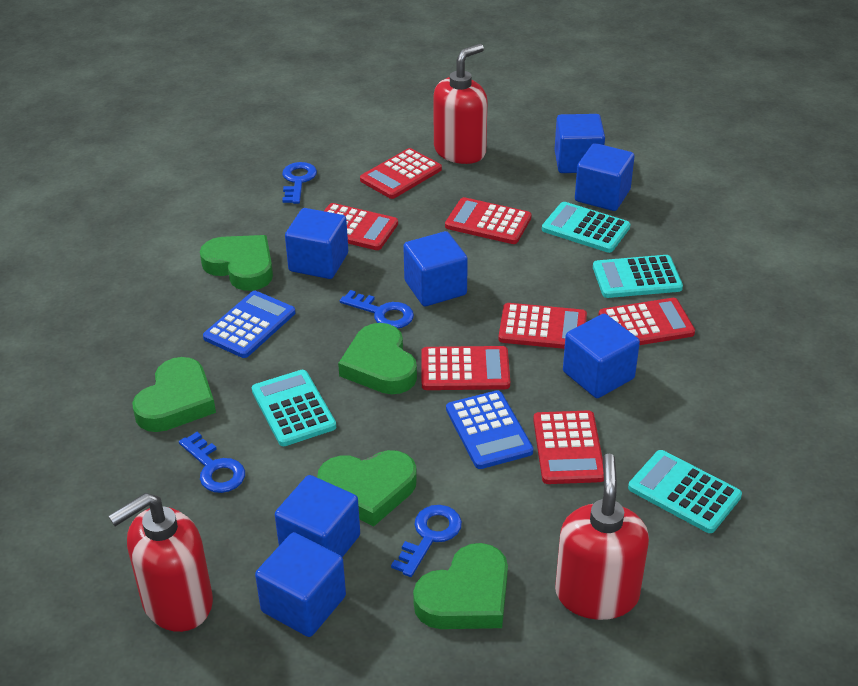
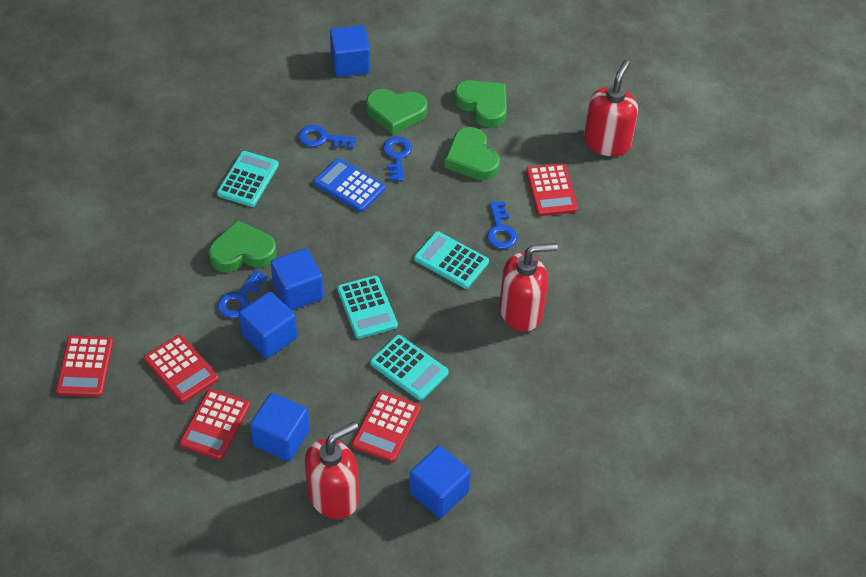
blue calculator: [203,291,295,358] [446,390,533,469] = 2 -> [314,158,385,212] = 1
blue cube: [255,532,346,637] [275,475,360,557] [285,208,348,279] [403,231,468,306] [555,114,605,173] [563,313,640,398] [575,143,635,211] = 7 -> [239,291,297,358] [250,393,309,461] [271,248,324,311] [330,25,370,77] [409,446,471,518] = 5
green heart: [132,357,216,432] [200,235,273,291] [317,450,417,526] [338,323,417,394] [413,543,508,629] = 5 -> [209,220,276,272] [366,89,427,135] [445,127,500,180] [454,80,507,128] = 4
red calculator: [324,203,398,250] [360,148,442,199] [421,346,510,390] [445,197,531,244] [498,303,587,349] [533,410,604,484] [598,298,695,345] = 7 -> [56,335,113,397] [144,335,218,403] [179,389,250,460] [352,391,421,463] [526,164,578,216] = 5

